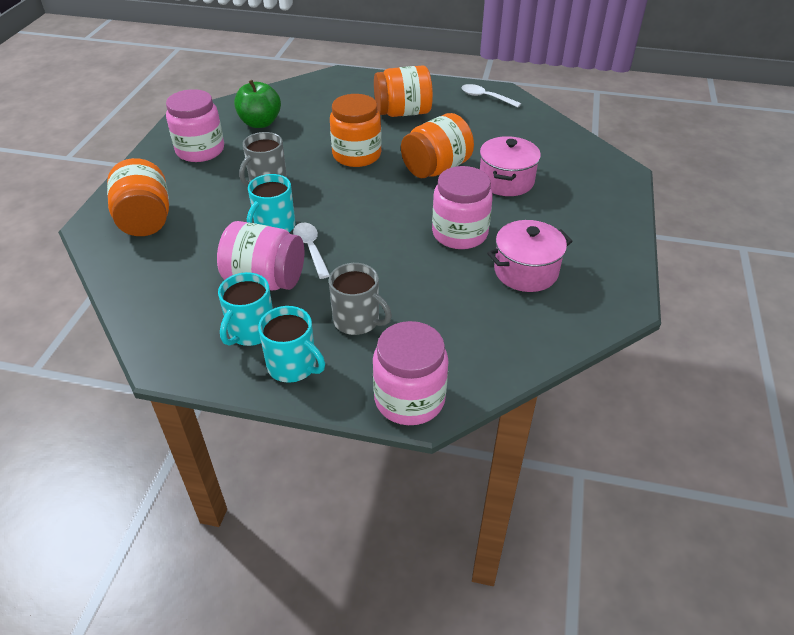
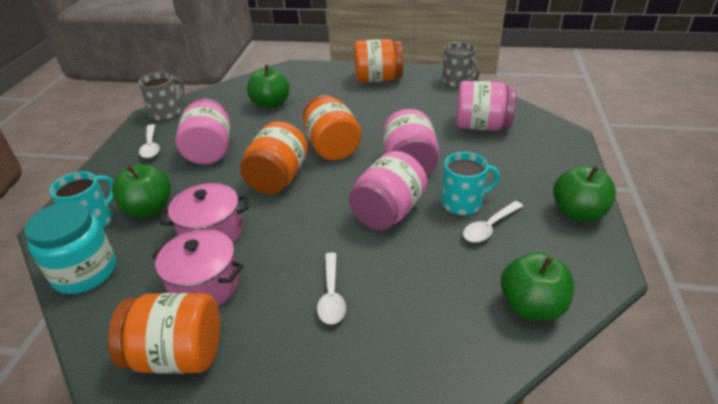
green apple: [234,80,281,128] = 1 -> [112,164,171,218] [247,65,290,109] [501,252,574,321] [553,165,616,222] = 4
turquoise jar: none = 0 -> [24,202,116,294] = 1
turquoise mug: [218,272,273,346] [247,174,295,232] [258,306,325,383] = 3 -> [49,172,114,229] [441,152,500,215] = 2
white spoon: [293,223,330,279] [461,84,521,107] = 2 -> [139,124,160,158] [317,253,346,325] [463,201,523,243] = 3

